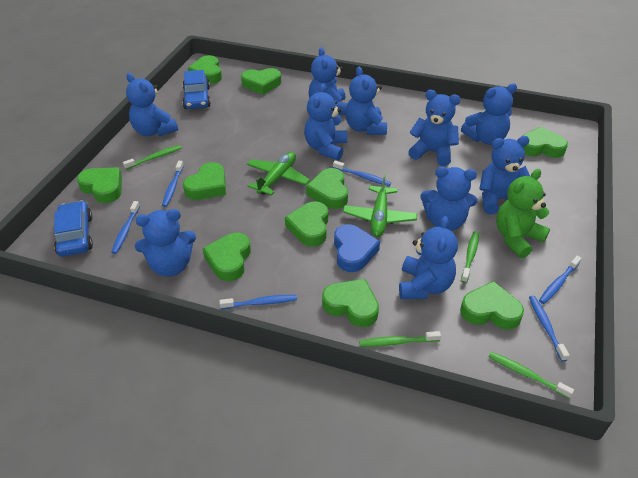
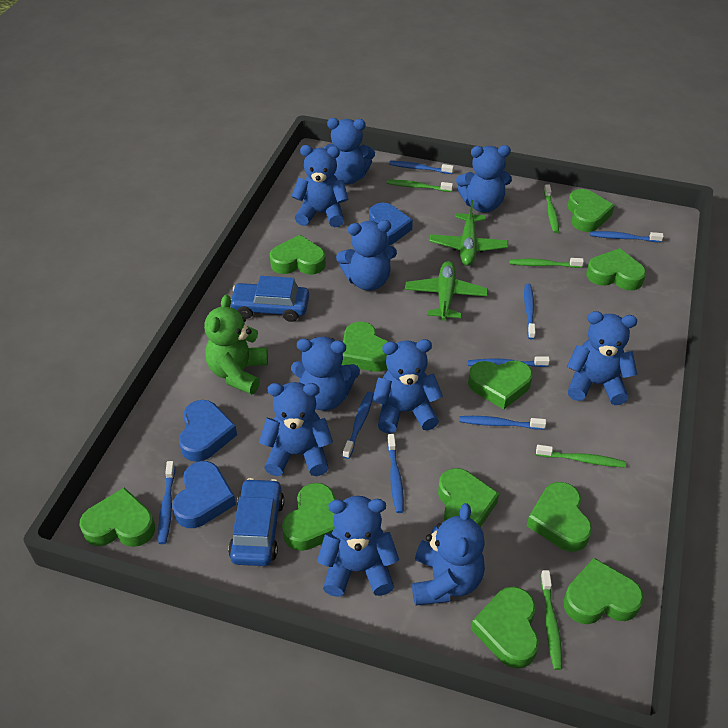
blue heart: [334,224,380,272] = 1 -> [172,461,236,528] [179,400,237,462] [369,203,413,246] = 3
blue toothbrush: [111,201,140,254] [162,161,184,207] [219,295,297,309] [333,160,391,186] [529,296,569,361] [539,256,582,304] = 6 -> [158,461,175,544] [343,392,374,459] [387,434,404,513] [389,161,454,174] [459,416,546,430] [468,356,550,367] [524,284,536,339] [590,231,664,242] = 8
green heart: [77,167,122,203] [183,162,226,200] [188,55,222,84] [202,233,251,281] [241,68,281,95] [285,201,328,247] [306,168,348,209] [322,279,379,327] [460,281,524,329] [523,126,568,158] = 10 -> [80,487,155,547] [270,235,326,275] [282,483,336,551] [341,322,388,372] [438,468,499,527] [468,360,533,410] [471,587,539,669] [527,482,592,552] [564,558,644,624] [568,189,615,232] [586,248,646,290] = 11
green toothbrush: [123,145,182,169] [359,331,441,347] [461,231,479,283] [489,352,574,398] = 4 -> [387,180,453,192] [509,258,584,268] [536,445,626,467] [541,570,562,670] [544,184,559,233] = 5

